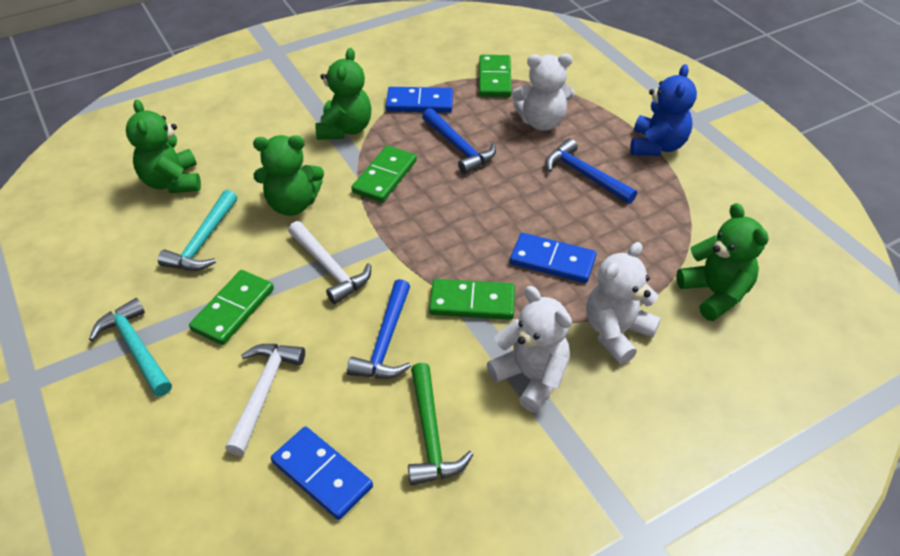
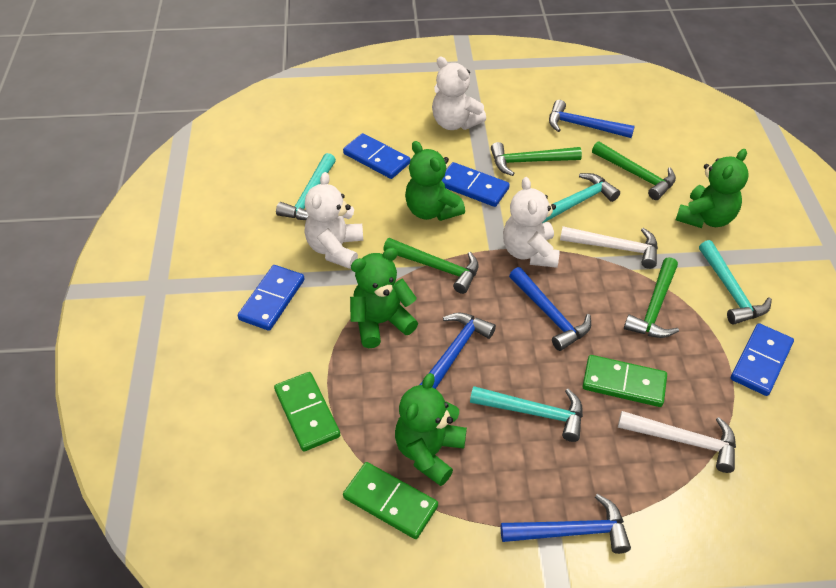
blue domino: [271,427,373,520] [386,87,453,113] [510,233,597,283] = 3 -> [238,265,304,331] [343,133,410,179] [442,162,510,207] [731,323,794,396] = 4
blue hammer: [347,279,411,379] [422,108,496,174] [545,138,637,204] = 3 -> [420,312,496,389] [501,494,631,554] [509,267,591,351] [549,100,635,138] = 4
blue teddy bear: [630,64,697,156] = 1 -> none = 0
green domino: [189,270,274,345] [351,145,417,203] [429,279,515,320] [479,55,512,97] = 4 -> [274,372,340,451] [343,462,438,539] [583,355,667,407] = 3
green hammer: [408,363,473,485] = 1 -> [383,238,479,294] [491,142,582,176] [592,141,676,200] [624,257,679,338] = 4
turquoise hammer: [89,298,172,397] [158,190,237,271] = 2 -> [276,153,336,220] [470,386,583,442] [542,173,620,223] [699,240,772,325] = 4

